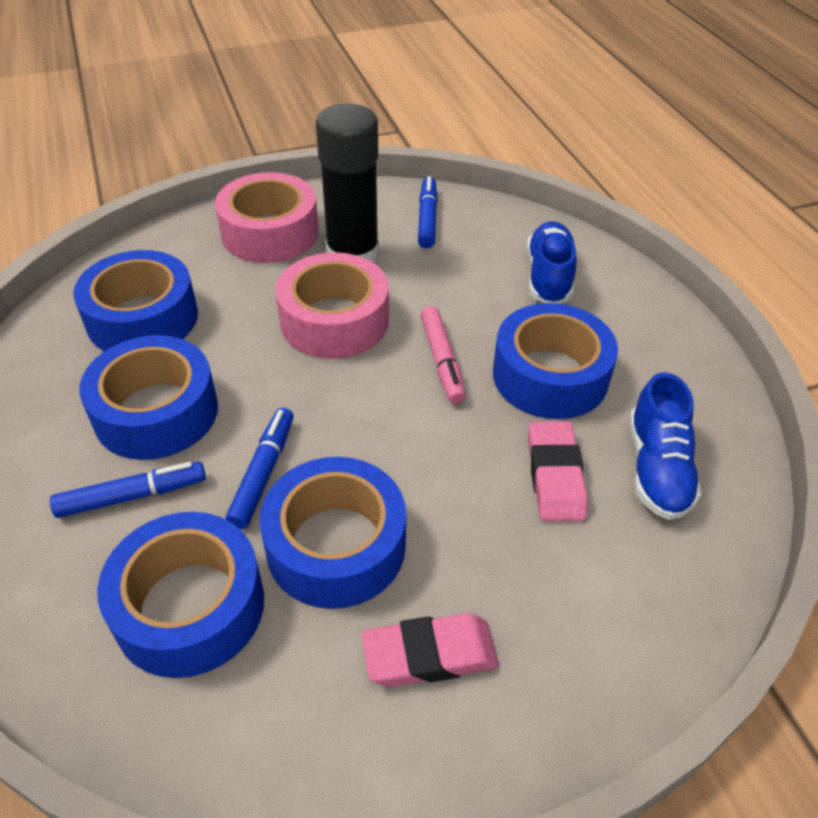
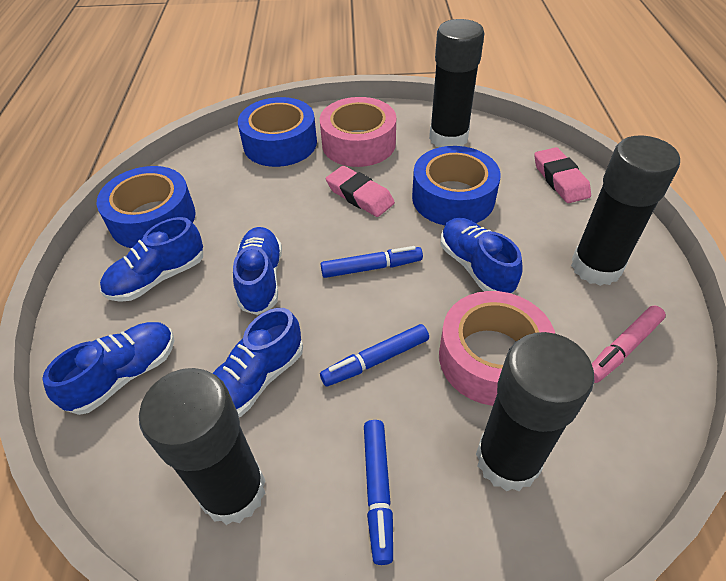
black glue stick: [316,104,379,263] = 1 -> [139,368,266,525] [429,19,484,147] [476,332,594,491] [571,135,680,286] = 4
blue shoe: [527,221,577,304] [629,372,701,520] = 2 -> [42,322,174,415] [100,217,203,302] [213,308,303,417] [233,227,282,315] [441,218,523,294] = 5
blue tape: [73,250,198,351] [80,335,218,460] [97,512,264,678] [260,457,406,609] [493,303,618,419] = 5 -> [97,166,195,248] [238,97,317,167] [412,146,501,225] = 3

